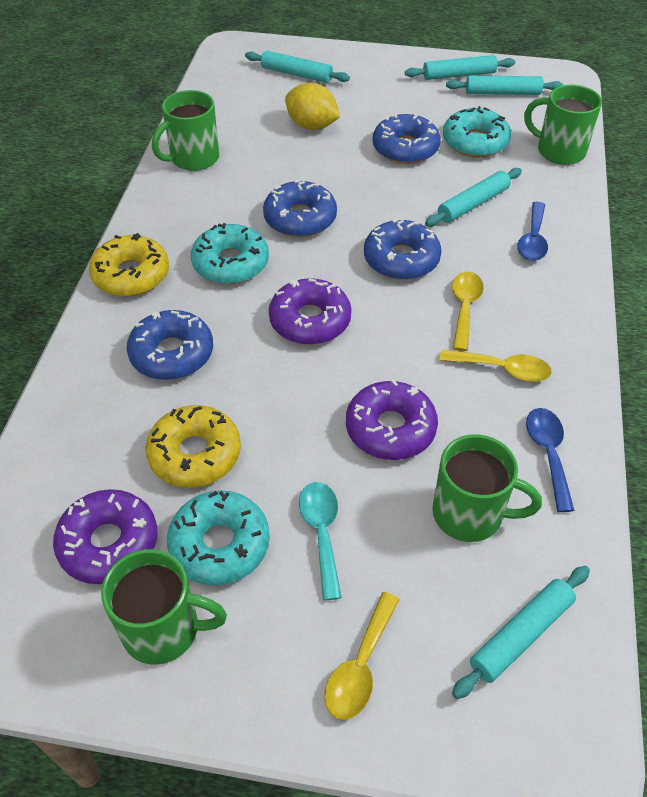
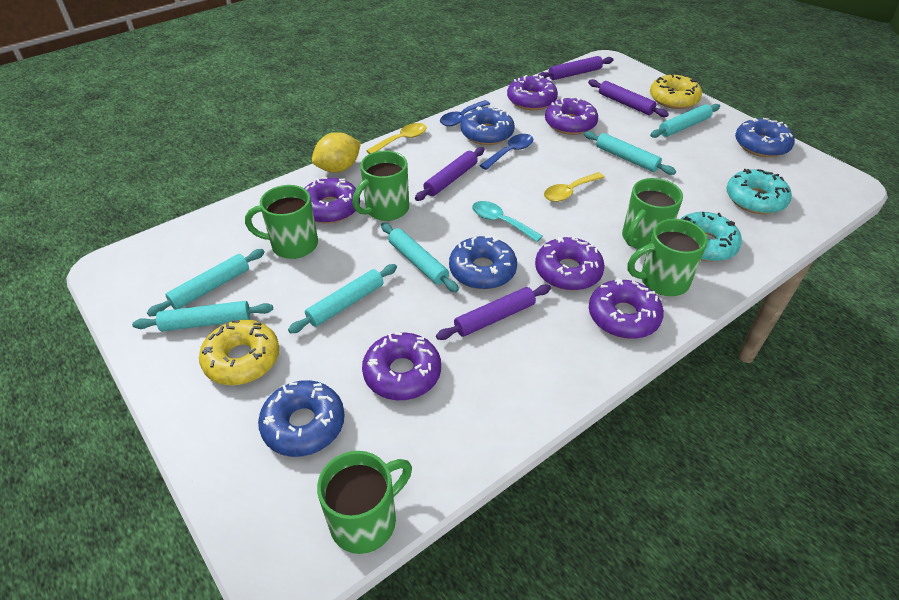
green mug: [101,549,227,665] [152,90,219,171] [432,434,542,542] [524,85,602,165] = 4 -> [245,185,318,259] [317,451,412,554] [353,151,409,221] [622,178,683,249] [627,219,708,296] = 5
purple donut: [53,489,158,584] [269,278,351,345] [346,379,438,460] = 3 -> [304,177,360,224] [362,332,441,400] [507,75,558,110] [535,237,605,291] [545,97,598,135] [589,278,664,339] = 6
purple rolling pin: none = 0 -> [415,147,484,201] [436,284,551,340] [538,56,613,80] [588,79,669,117] = 4
turquoise donut: [167,490,270,586] [191,223,269,284] [443,106,511,157] = 3 -> [681,212,742,262] [726,169,792,214] = 2
turquoise rolling pin: [245,50,350,83] [405,55,515,80] [425,168,522,227] [446,75,563,95] [452,566,590,699] = 5 -> [132,301,273,331] [147,249,265,317] [288,264,397,334] [381,223,459,292] [584,131,676,175] [650,104,720,138] = 6
yellow spoon: [324,592,400,720] [439,350,552,382] [452,272,484,351] = 3 -> [366,123,427,154] [544,172,605,202] = 2

